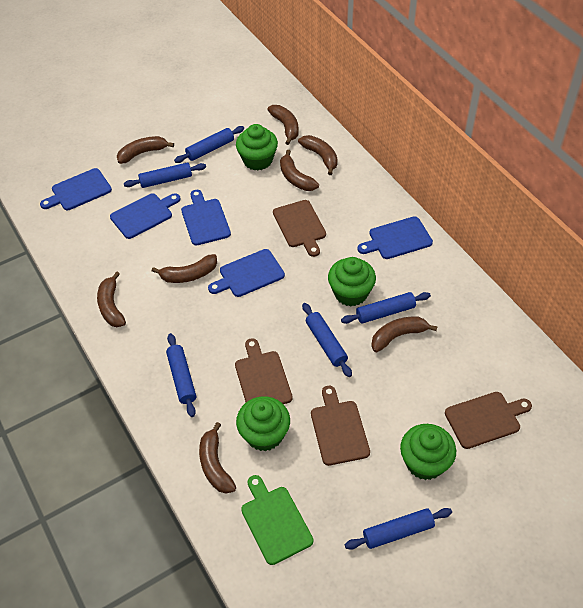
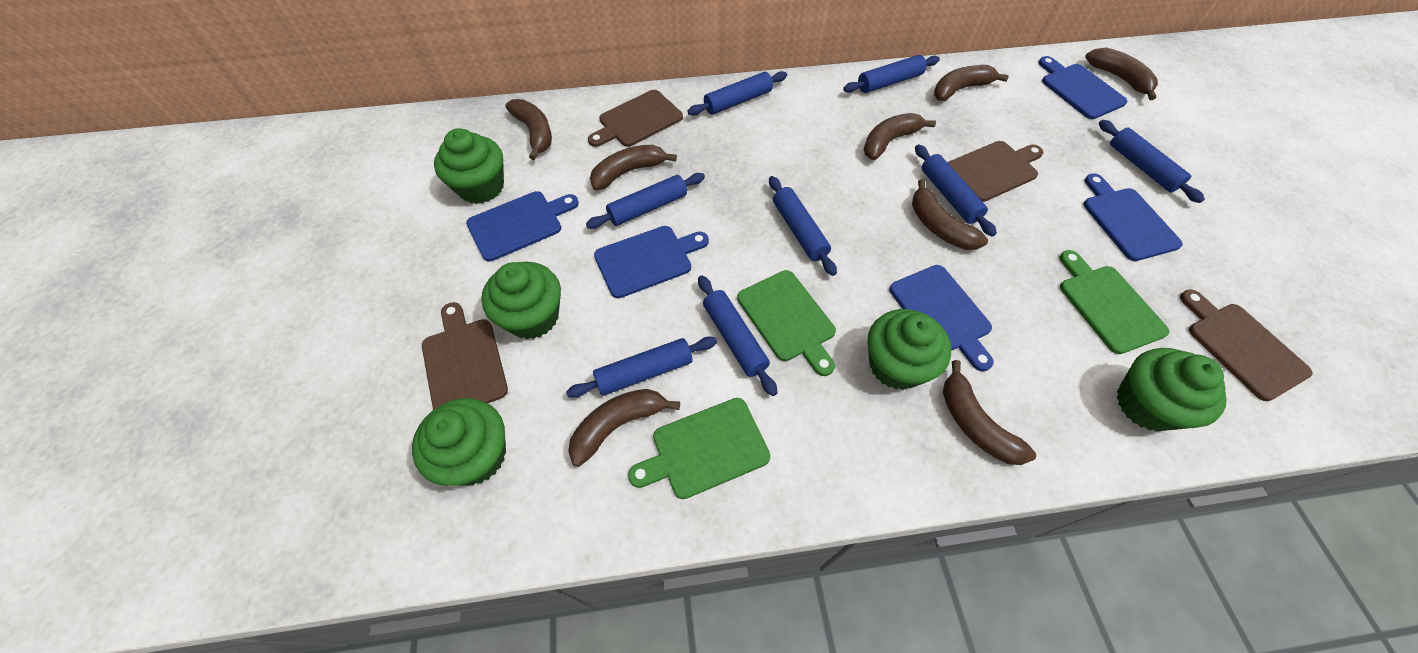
blue rolling pin: [124,162,206,188] [166,333,196,417] [174,126,244,163] [302,303,352,377] [341,292,431,324] [345,508,452,550] = 6 -> [566,337,717,398] [586,173,705,229] [687,71,787,116] [698,275,777,396] [769,176,837,276] [843,55,940,93] [915,144,997,237] [1099,120,1205,203] = 8
green cupcake: [236,124,278,171] [236,396,290,451] [328,257,376,306] [400,424,456,480] = 4 -> [412,398,506,486] [434,128,504,204] [481,262,561,339] [867,309,951,390] [1116,348,1227,431] = 5
green cutting board: [241,475,313,565] = 1 -> [628,398,771,499] [737,270,836,376] [1060,250,1170,354] = 3

